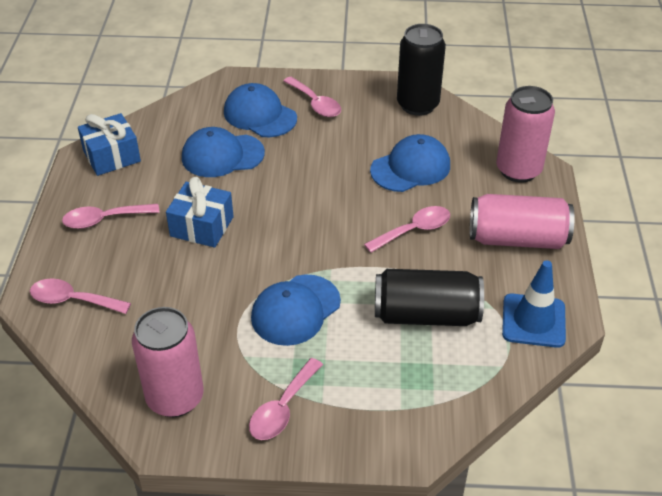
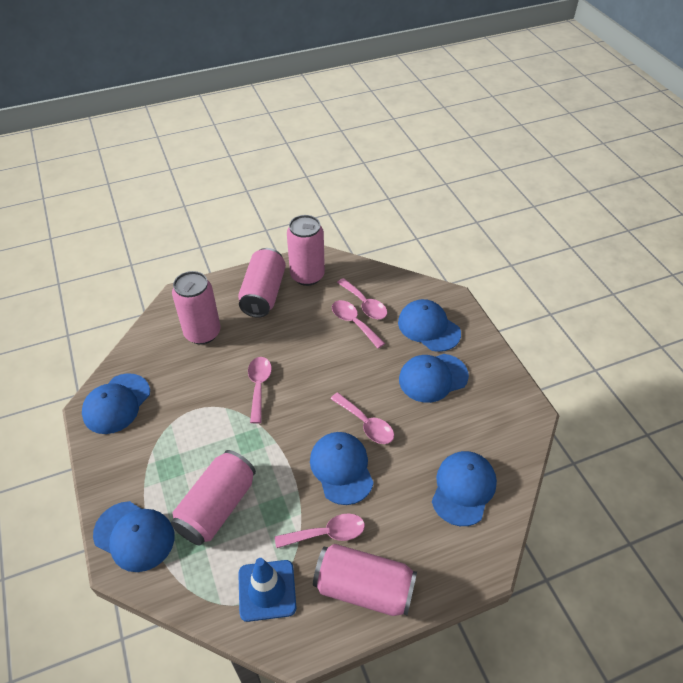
black can: [375,269,484,326] [397,24,446,116] = 2 -> none = 0
blue cap: [182,127,265,177] [224,83,297,137] [251,274,341,346] [370,134,450,192] = 4 -> [82,373,150,434] [93,501,174,572] [310,432,374,505] [398,299,461,352] [399,354,469,403] [432,451,497,526] = 6
blue gift: [78,113,141,176] [166,177,234,248] = 2 -> none = 0
pink can: [132,307,204,417] [470,194,575,249] [496,86,555,183] = 3 -> [171,450,256,546] [172,271,220,344] [238,248,286,318] [287,215,325,286] [313,544,417,616] = 5

